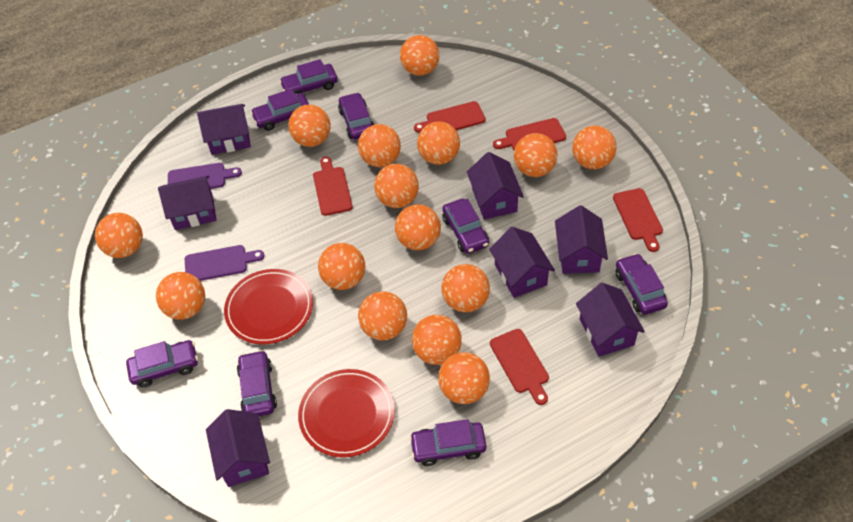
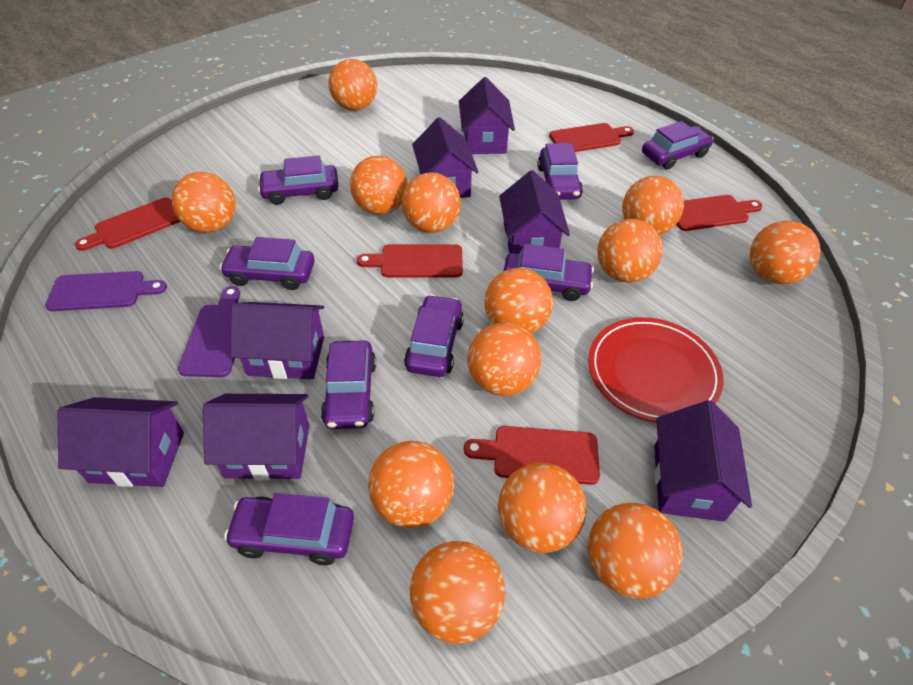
orange ball: [95,213,143,258] [156,272,205,320] [288,105,331,147] [318,243,365,290] [358,124,401,167] [358,291,407,341] [374,164,419,208] [395,204,441,250] [400,35,439,76] [412,315,462,365] [417,122,460,165] [438,352,490,404] [442,264,490,312] [514,133,557,177] [572,126,617,169] = 15 -> [172,172,236,233] [328,59,377,111] [350,156,408,215] [368,441,454,528] [402,172,461,233] [410,541,505,644] [467,322,541,396] [485,268,553,334] [498,463,587,553] [588,503,683,598] [597,219,663,283] [622,176,684,235] [750,221,821,284] = 13
red plate: [224,269,313,344] [298,369,395,457] = 2 -> [588,317,724,423] = 1

